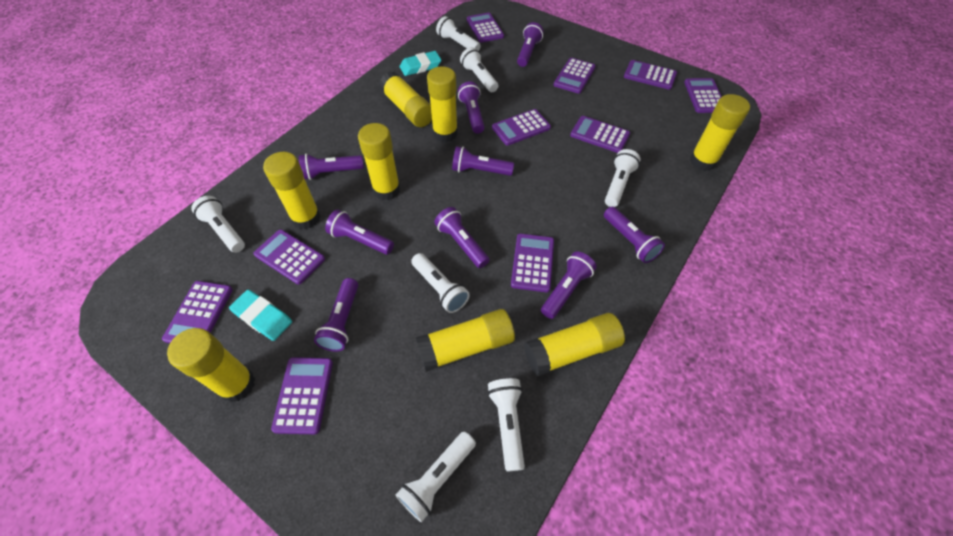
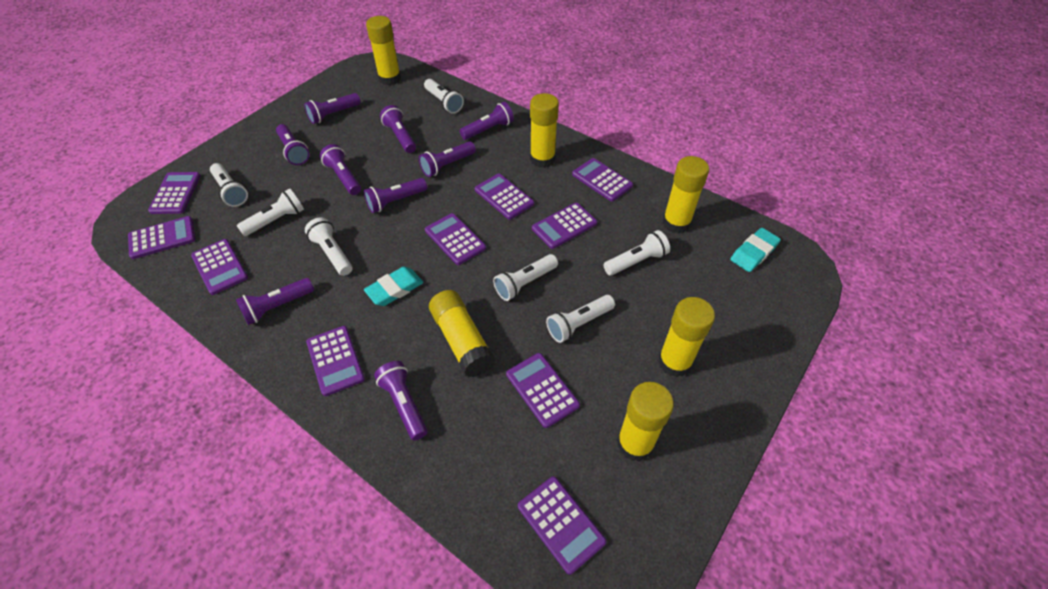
yellow glue stick: [167,328,255,402] [263,152,321,229] [358,123,401,200] [379,71,432,127] [415,309,515,372] [427,66,458,142] [524,313,625,376] [690,94,750,171] = 8 -> [366,16,401,85] [429,290,495,377] [530,93,559,168] [617,382,674,462] [658,297,715,377] [662,156,709,234] = 6

